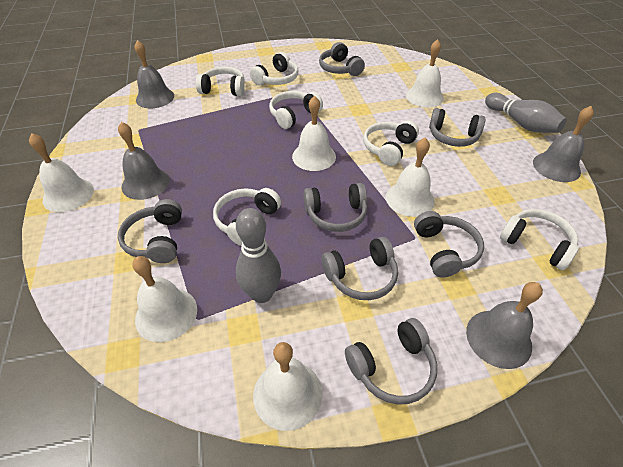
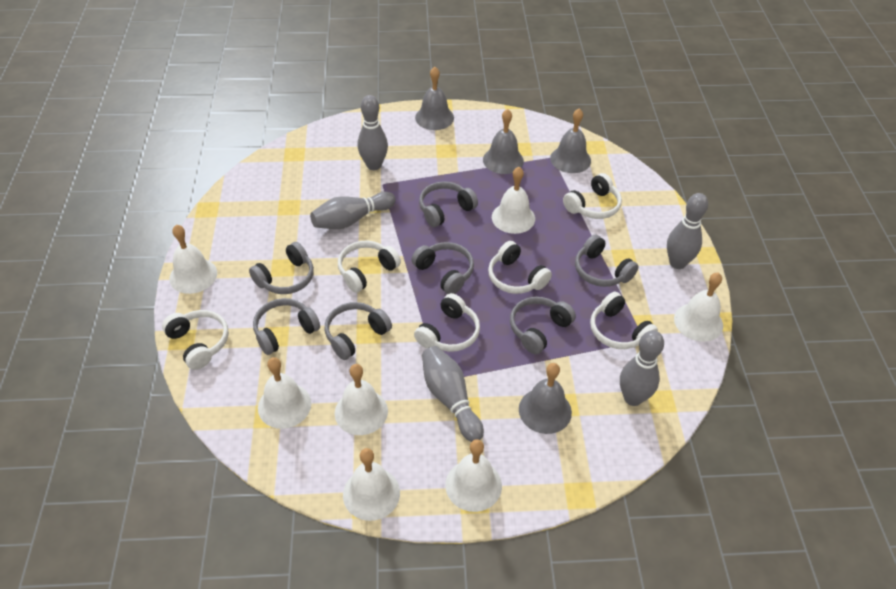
grey bowling pin: [236,208,281,303] [485,93,567,133] = 2 -> [310,192,396,229] [358,95,388,170] [422,346,484,442] [620,330,664,406] [667,193,708,269] = 5
white bell: [29,133,94,212] [132,256,197,342] [253,342,323,431] [292,96,336,171] [386,138,435,217] [406,39,444,108] = 6 -> [169,225,217,294] [258,357,311,429] [335,364,388,435] [343,448,400,521] [445,439,502,512] [492,167,535,234] [674,272,723,342] = 7

